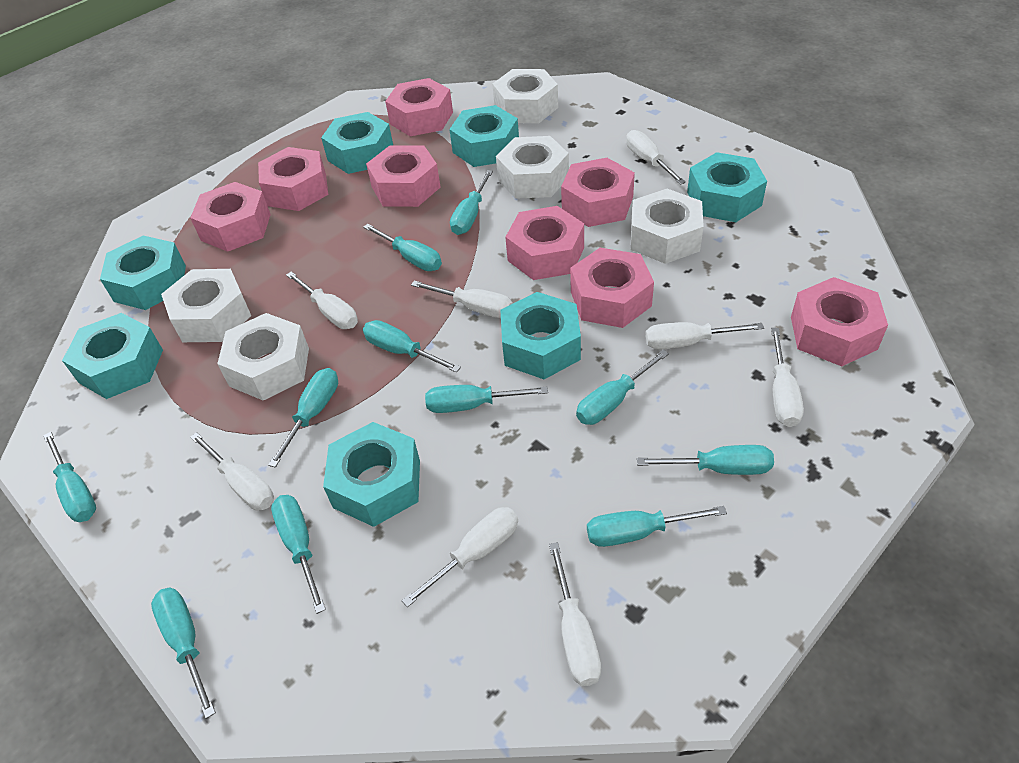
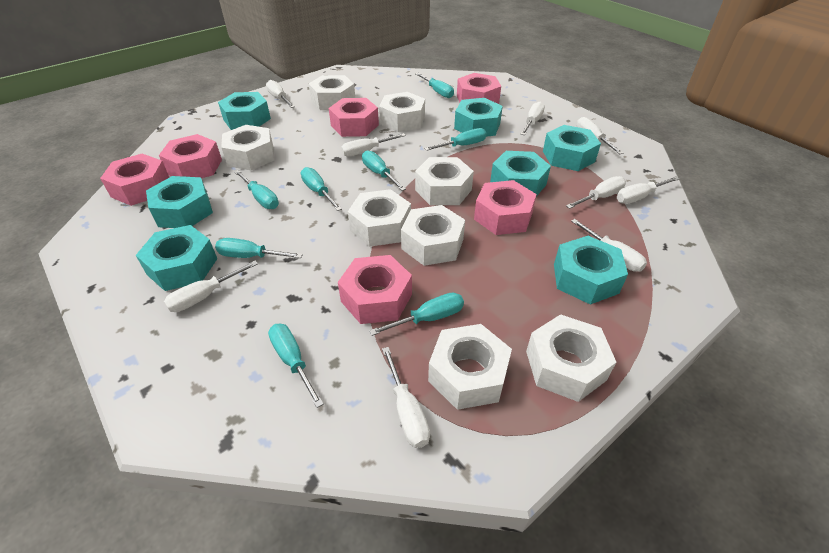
pink nut: [190,182,271,252] [258,147,328,211] [366,145,441,207] [385,78,453,136] [505,206,584,280] [561,158,635,227] [570,248,654,328] [791,277,888,366] = 8 -> [100,154,170,206] [159,134,222,178] [329,98,379,137] [338,255,412,324] [457,73,501,104] [474,180,537,235] = 6
turquoise screwdriver: [43,432,96,522] [151,588,216,719] [268,368,338,468] [271,495,326,614] [363,224,442,271] [363,320,461,373] [425,385,548,413] [450,170,493,235] [576,349,669,425] [587,506,727,547] [637,445,774,475] = 11 -> [215,238,303,258] [234,170,279,209] [268,324,324,408] [301,167,342,211] [362,150,406,191] [369,293,464,336] [415,73,454,98] [424,128,487,151] = 8
white nut: [161,269,251,342] [217,313,309,401] [492,69,558,123] [496,136,569,199] [631,189,704,264] = 5 -> [221,125,274,170] [309,75,355,110] [348,189,411,247] [379,92,425,132] [401,205,465,266] [415,157,474,205] [428,324,512,410] [526,314,616,402] = 8
white screwdriver: [190,432,274,511] [286,271,358,329] [402,507,518,607] [411,281,513,318] [549,542,601,686] [626,130,686,185] [645,322,764,349] [771,328,804,427] = 8 -> [164,261,258,312] [266,80,295,108] [341,133,406,157] [382,347,430,448] [520,102,545,135] [566,176,626,209] [571,219,647,272] [577,117,623,154] [617,176,679,204] = 9

